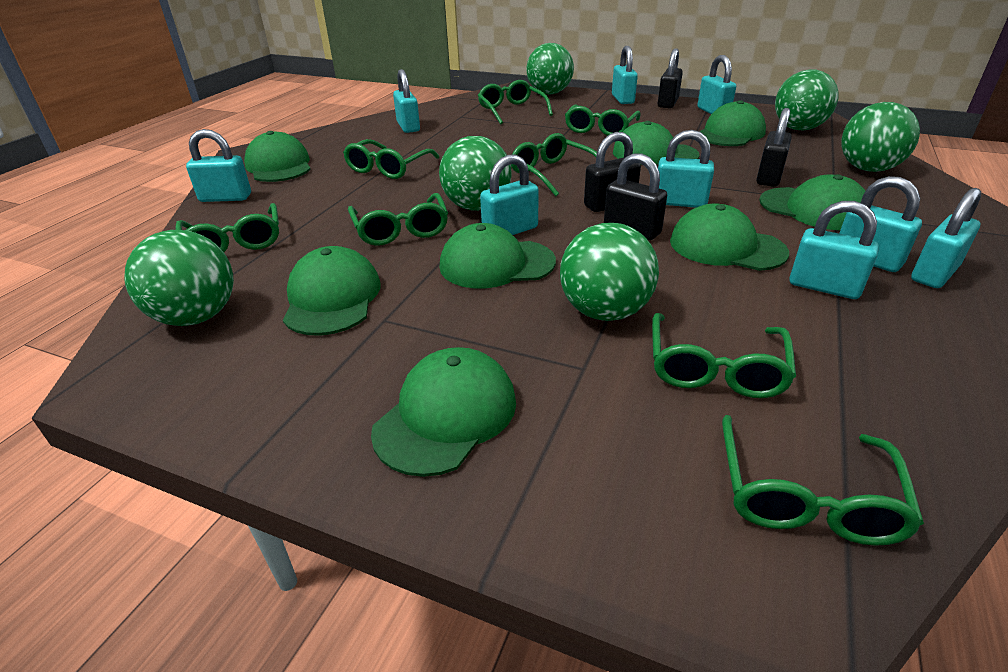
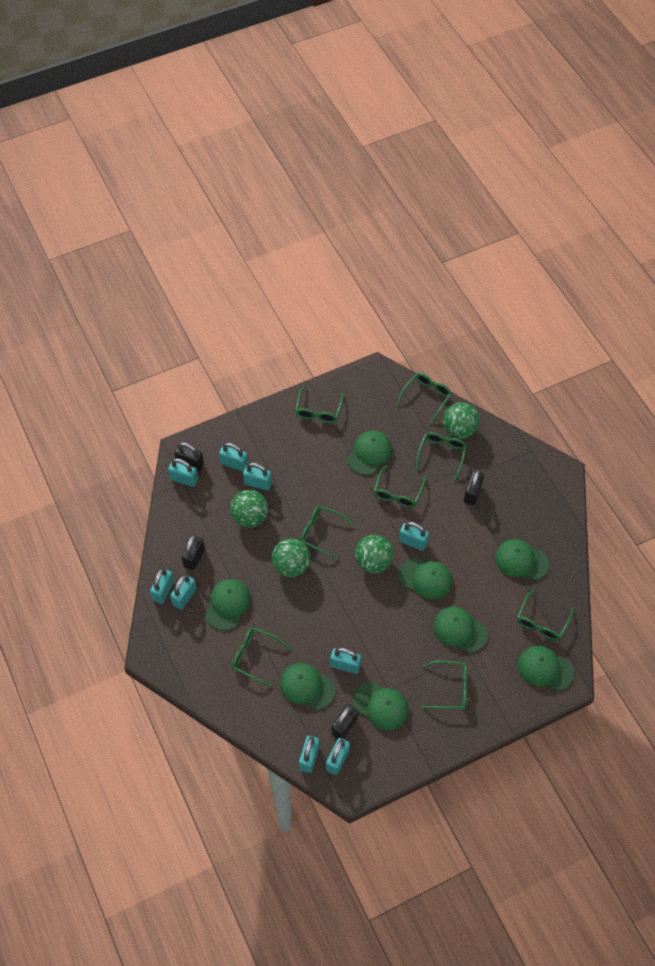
green ball: [125,230,234,326] [439,136,512,211] [526,43,574,95] [560,223,659,321] [775,69,838,131] [841,102,920,172] = 6 -> [230,490,268,528] [272,538,310,577] [355,535,394,573] [443,402,479,439] = 4

